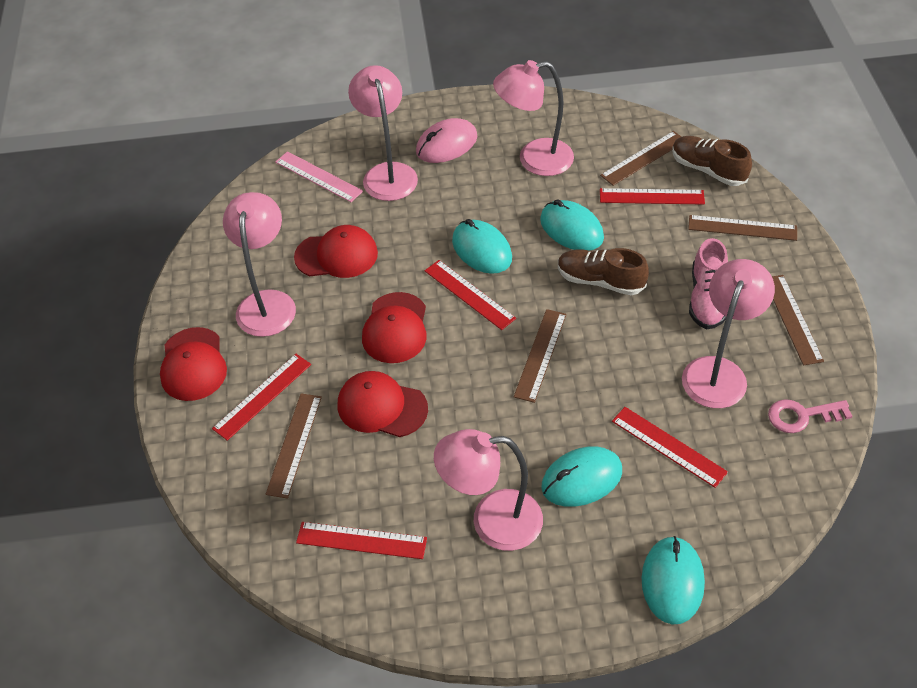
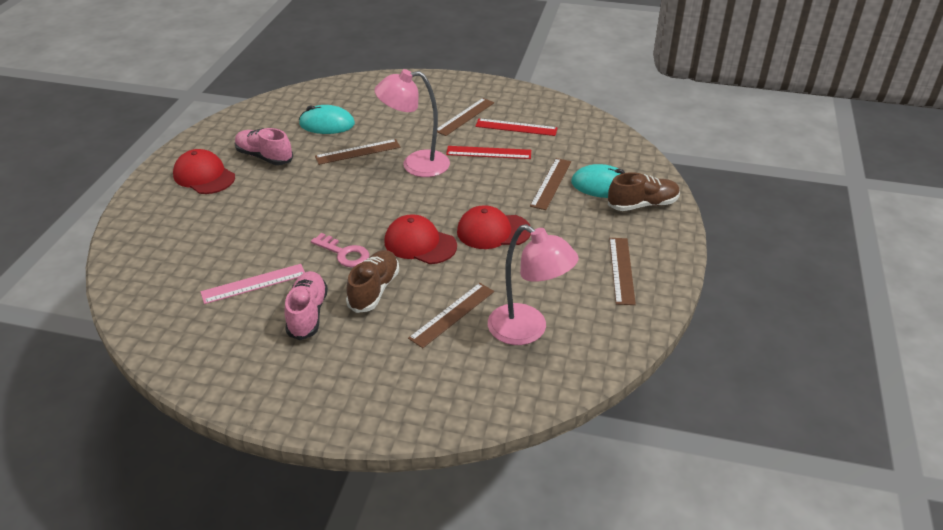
pink lamp: [223,192,296,337] [348,65,418,201] [434,429,543,551] [493,60,574,176] [682,259,775,408] = 5 -> [374,69,450,177] [488,224,579,345] = 2
pink mouse: [416,118,477,163] = 1 -> none = 0
pink shoe: [689,238,728,329] = 1 -> [235,128,293,165] [284,271,328,340] = 2
red cap: [160,327,227,401] [294,225,378,278] [338,371,428,437] [362,292,427,363] = 4 -> [173,149,235,194] [384,214,457,264] [457,205,531,249] = 3
red ruler: [212,354,311,441] [296,522,427,559] [425,260,516,330] [600,188,705,205] [612,407,728,488] = 5 -> [446,146,531,159] [475,118,558,136] = 2
turquoise mouse: [452,219,512,274] [540,199,604,251] [541,446,622,507] [641,536,705,625] = 4 -> [299,105,355,134] [571,164,625,198] = 2

